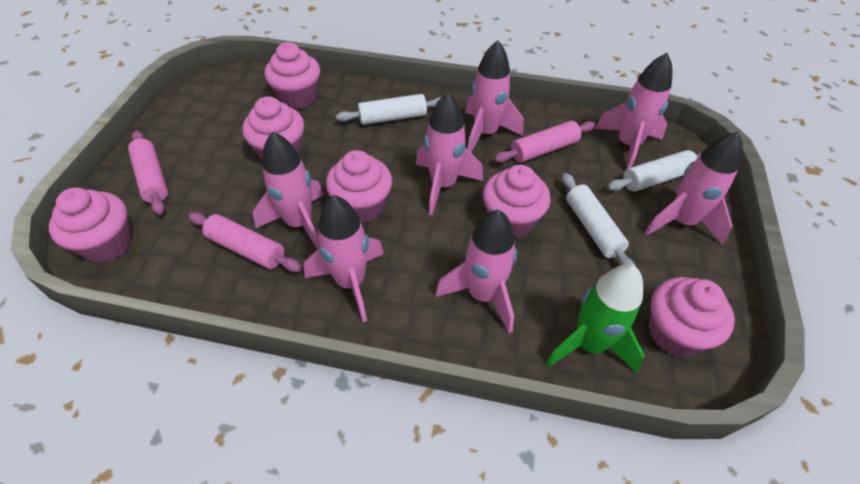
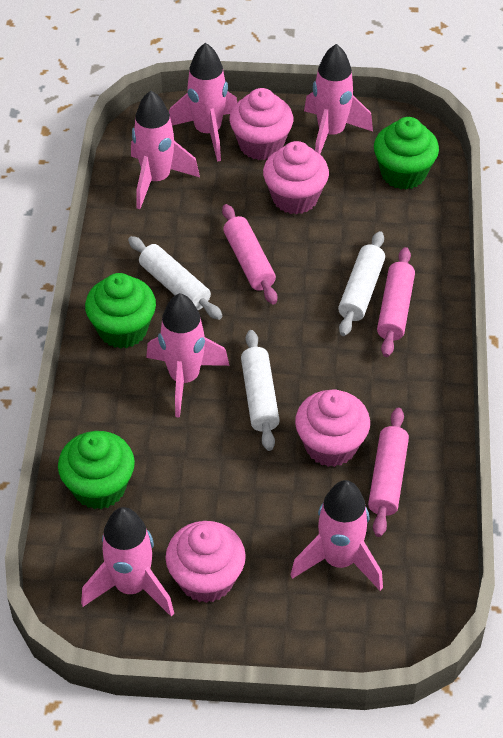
green cupcake: none = 0 -> [58,431,135,509] [85,273,156,349] [374,117,439,190] = 3
green rocket: [546,265,645,373] = 1 -> none = 0
pink cupcake: [49,188,132,263] [242,96,304,159] [264,42,320,109] [326,150,392,223] [483,165,550,237] [648,277,735,356] = 6 -> [166,521,246,603] [229,88,293,160] [263,141,329,214] [295,389,370,467] = 4
pink rocket: [253,132,324,250] [304,195,384,322] [416,92,483,215] [435,209,517,333] [465,40,524,153] [595,53,672,170] [645,131,743,245] = 7 -> [81,507,174,617] [131,91,200,209] [146,293,230,418] [169,43,237,162] [291,480,383,591] [304,44,373,154] = 6

